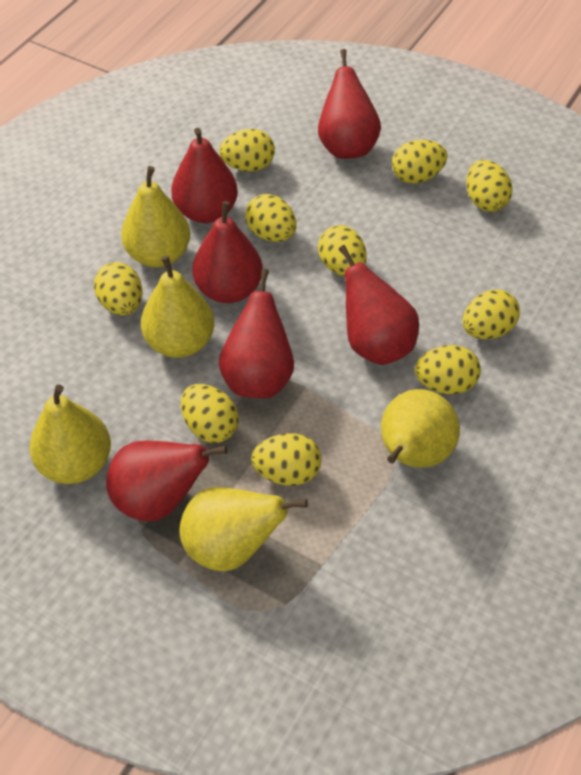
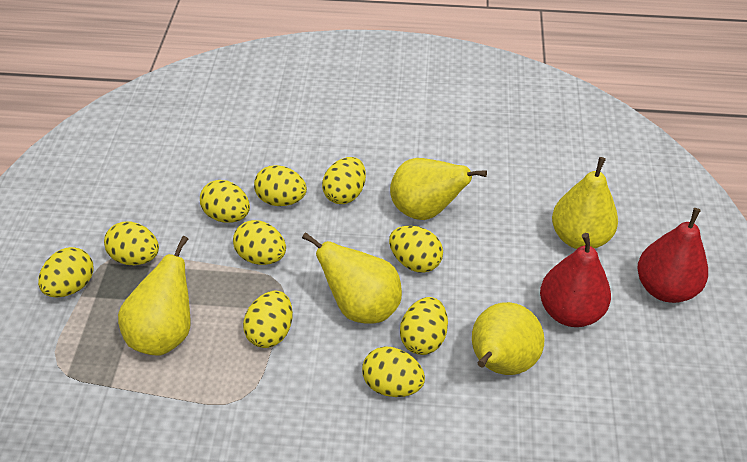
red pear: [106,440,227,521] [171,128,238,223] [192,201,263,303] [219,269,294,398] [318,49,381,159] [339,245,419,365] = 6 -> [540,233,611,327] [637,208,708,303] = 2

